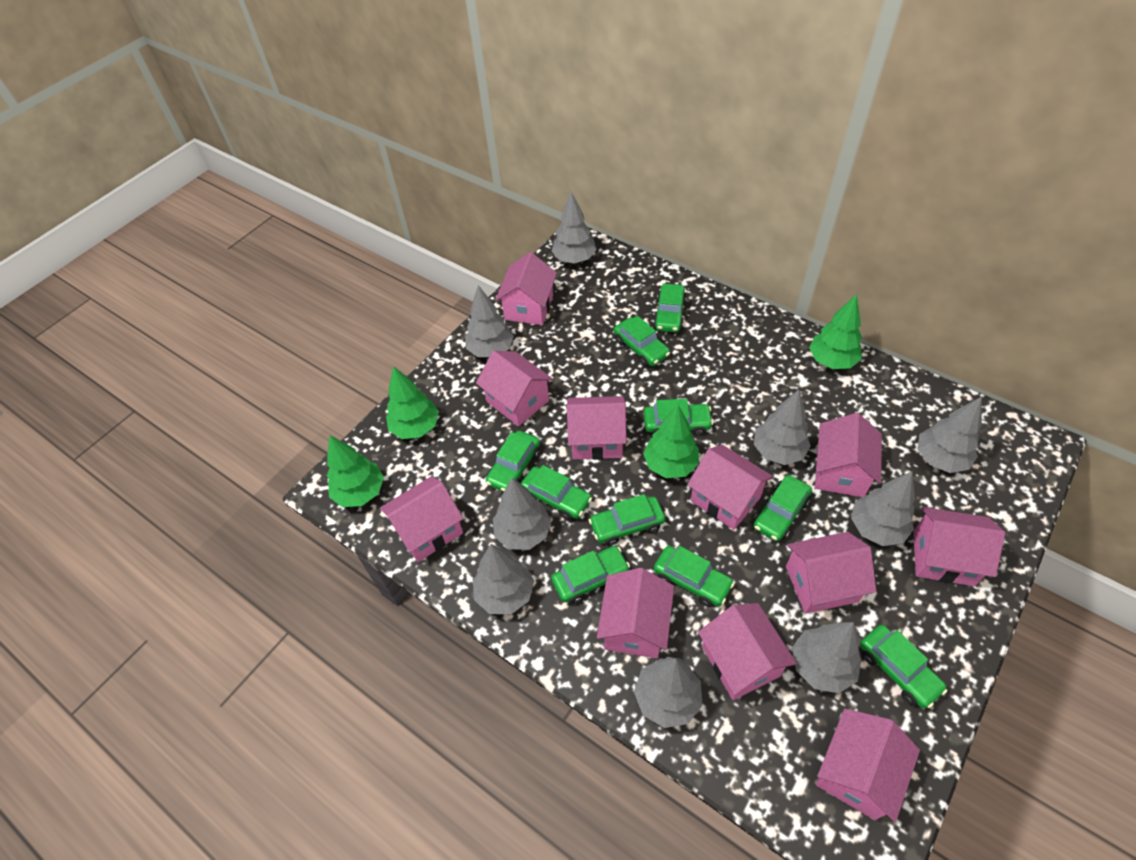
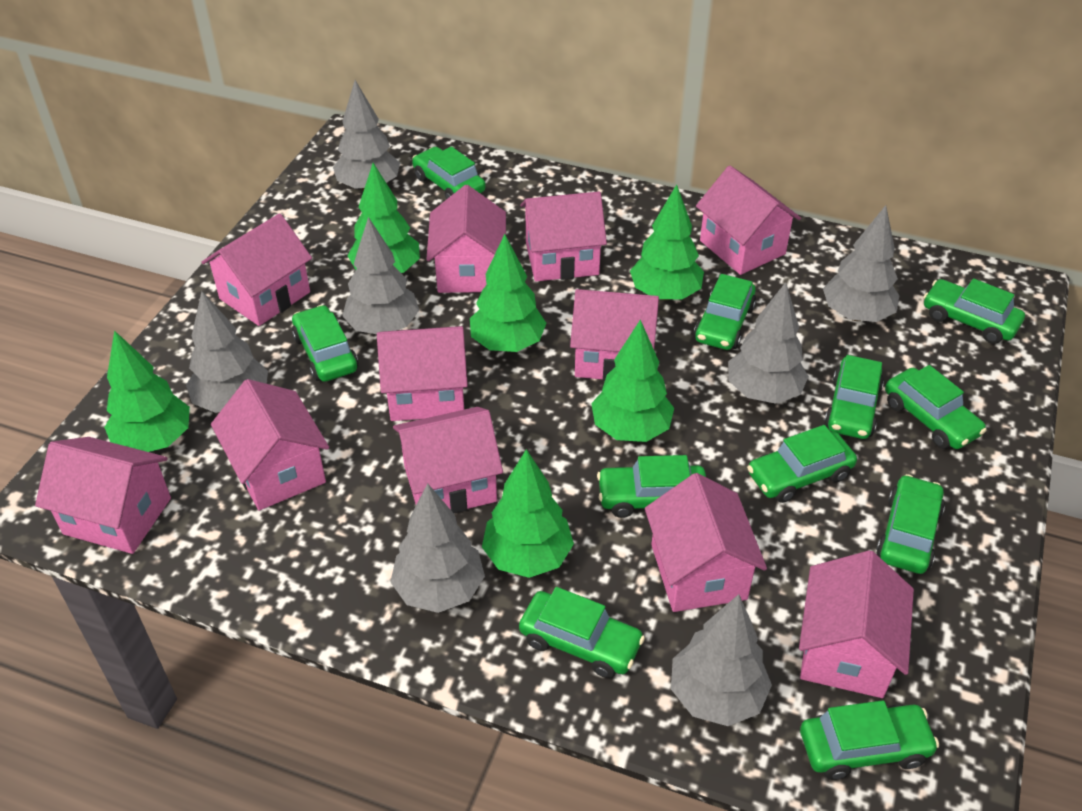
green car: [486,431,540,492] [521,465,592,520] [551,546,630,604] [589,494,665,546] [614,315,670,367] [644,399,713,436] [653,283,687,332] [654,546,734,607] [753,475,812,542] [860,625,947,708] = 10 -> [292,305,358,382] [412,146,486,199] [519,587,645,678] [597,455,706,518] [694,274,756,350] [747,425,857,503] [800,700,939,780] [824,355,884,439] [876,474,945,574] [885,365,987,449] [923,278,1025,344] = 11
green tree: [327,435,384,507] [386,366,439,439] [643,404,699,478] [809,294,862,369] = 4 -> [104,330,190,452] [347,163,420,273] [470,234,546,352] [482,449,574,578] [591,319,674,442] [630,185,704,300] = 6
grey tree: [465,285,514,357] [473,544,534,614] [493,478,551,550] [552,192,597,263] [634,657,703,728] [754,390,811,465] [792,622,861,693] [851,471,915,546] [918,397,982,473] = 9 -> [186,291,268,413] [333,80,400,191] [342,217,419,334] [390,483,485,613] [671,594,772,726] [728,282,809,404] [823,205,900,322] = 7

